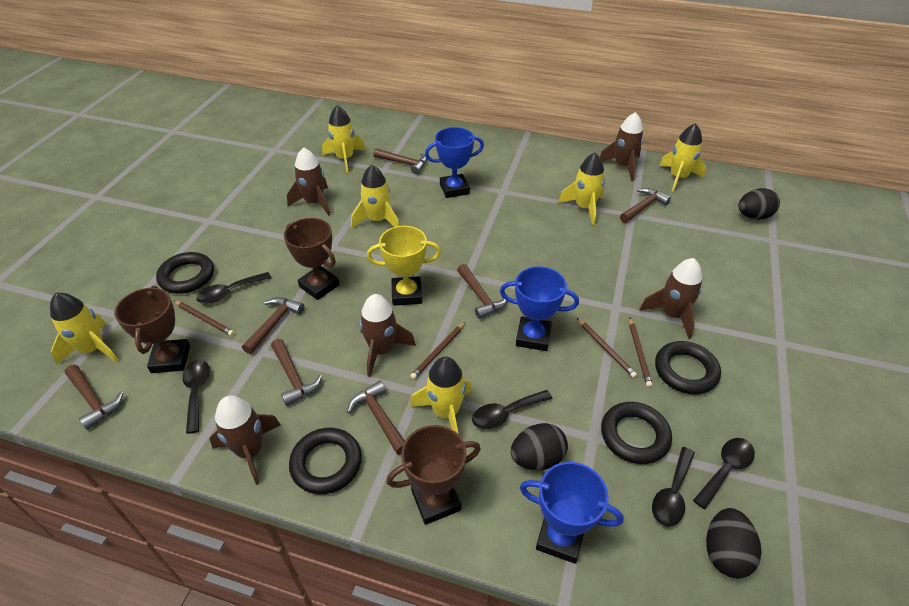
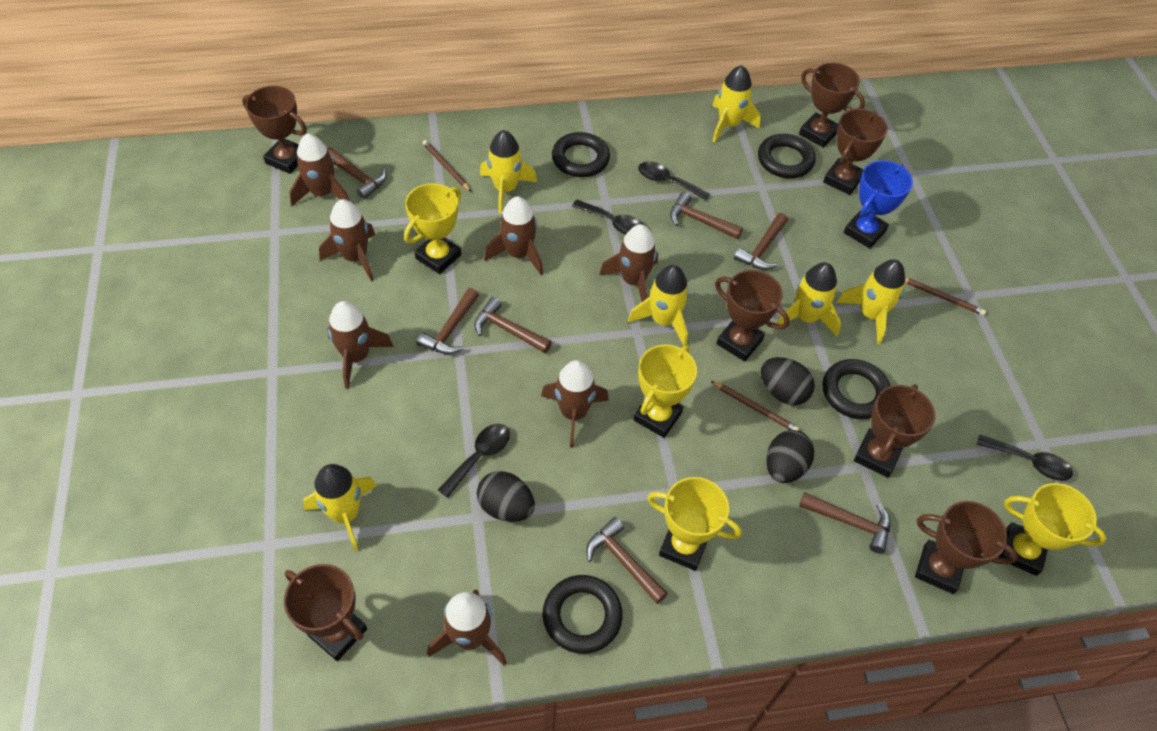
black spoon: [182,360,210,434] [196,272,271,304] [472,390,552,429] [652,447,695,527] [693,438,755,509] = 5 -> [438,424,510,498] [572,200,643,235] [638,161,710,201] [977,434,1073,481] = 4
blue trophy: [425,127,484,198] [500,266,579,351] [520,462,624,564] = 3 -> [844,160,913,248] = 1
brown pencil: [174,301,234,336] [410,322,465,380] [577,318,637,378] [629,318,652,388] = 4 -> [423,140,471,191] [711,381,799,431] [905,277,986,316] = 3
brown rocket: [209,396,281,485] [287,147,330,216] [359,294,416,377] [600,112,644,181] [639,258,702,339] = 5 -> [289,133,350,206] [319,199,375,281] [327,301,394,389] [427,590,507,666] [484,196,543,275] [541,360,609,448] [599,224,658,302] = 7
brown trophy: [114,286,190,373] [284,218,340,300] [386,425,481,525] = 3 -> [242,86,307,174] [284,564,367,661] [715,270,789,361] [799,62,865,148] [823,109,888,195] [854,384,935,478] [915,501,1018,594] = 7
yellow trophy: [367,226,441,306] = 1 -> [404,183,461,274] [633,345,697,438] [647,477,742,571] [998,483,1106,576] = 4

